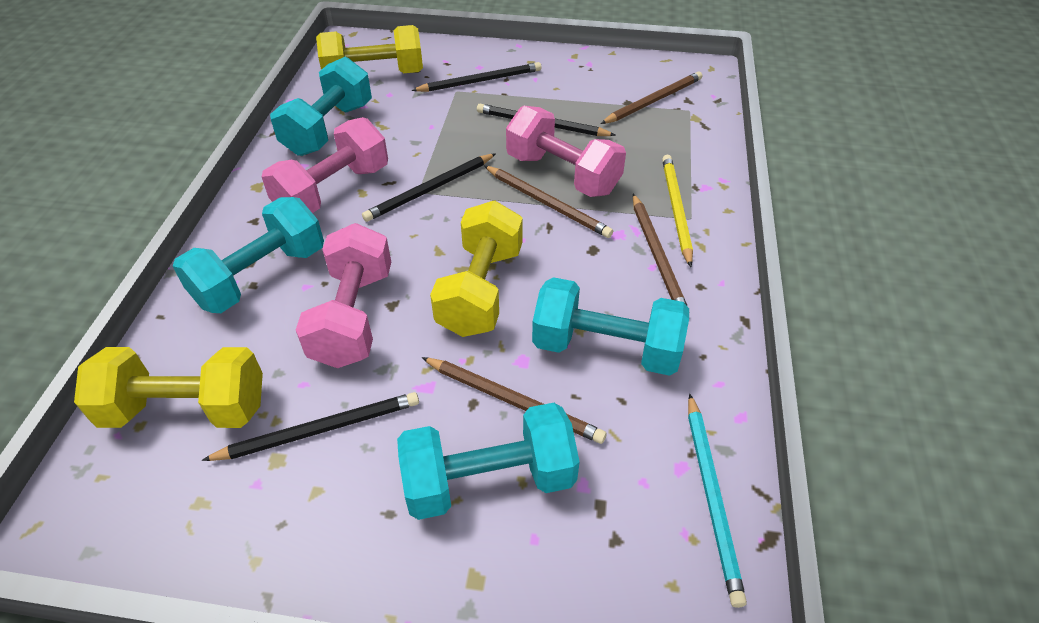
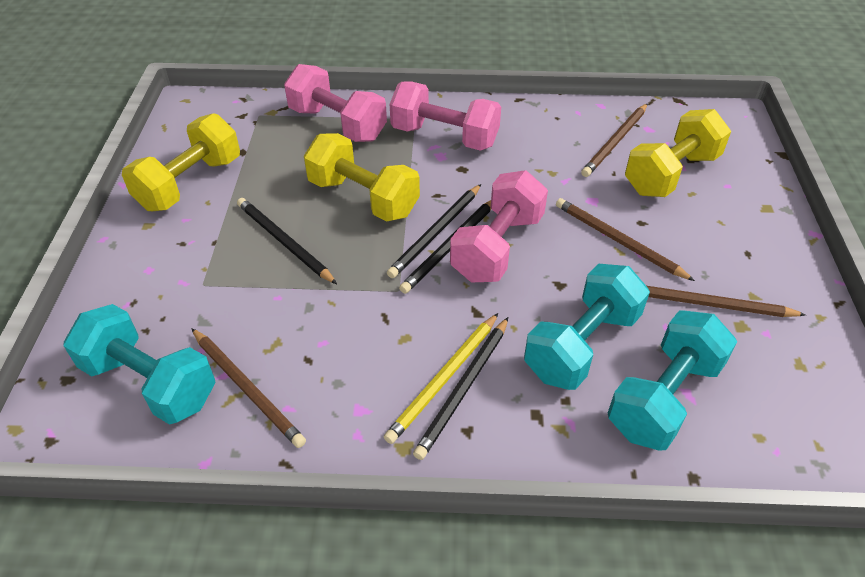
turquoise dumbbell: [173,197,324,313] [270,57,372,156] [397,403,580,520] [532,277,689,376] = 4 -> [63,304,216,425] [524,264,650,390] [608,310,737,451] = 3
turquoise pencil: [688,394,747,608] = 1 -> none = 0

